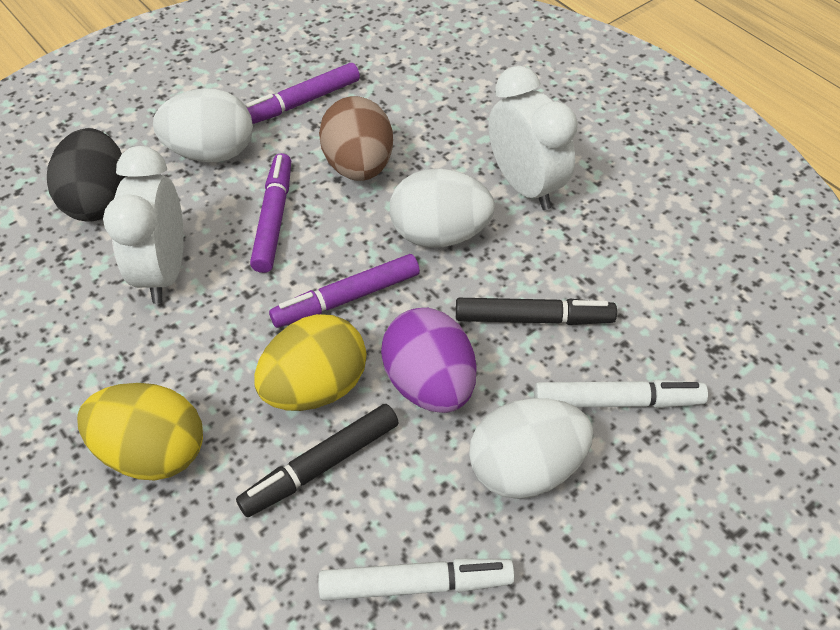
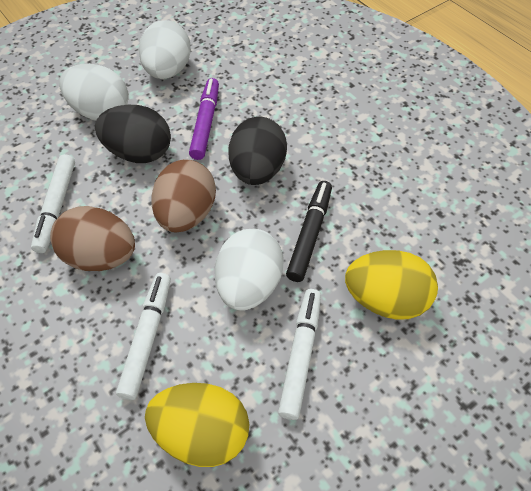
black egg: [47,128,127,221] = 1 -> [95,105,171,163] [228,117,287,185] = 2
black marker: [236,404,399,517] [456,298,617,325] = 2 -> [286,181,332,282] = 1
brown egg: [319,96,393,181] = 1 -> [50,206,135,271] [151,159,216,233] = 2
purple egg: [381,308,476,413] = 1 -> none = 0
purple marker: [246,63,360,124] [250,153,291,273] [269,254,420,328] = 3 -> [189,78,219,160] = 1
white clock: [103,146,184,304] [489,66,578,210] = 2 -> none = 0
white marker: [318,559,515,601] [534,380,708,408] = 2 -> [31,154,75,253] [116,273,171,400] [278,289,321,420] = 3

